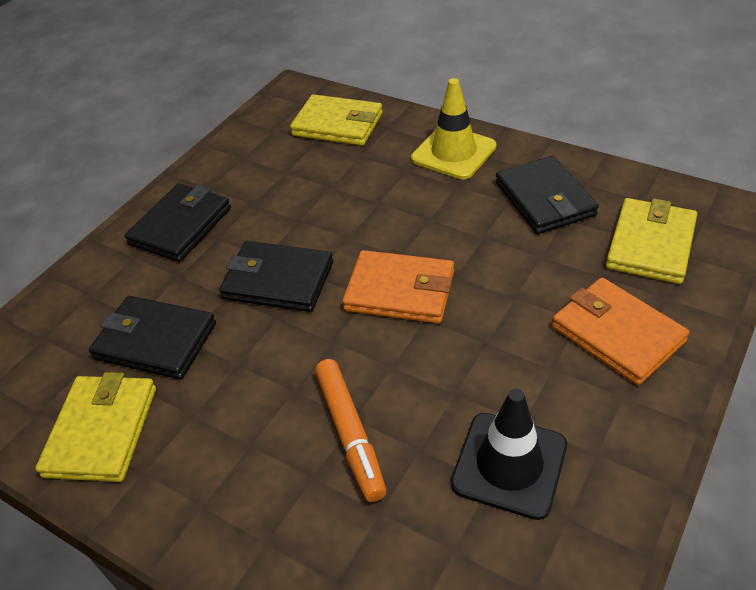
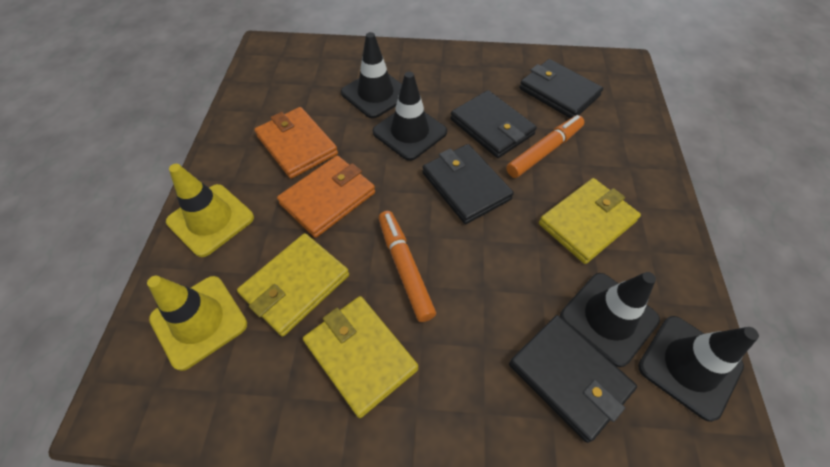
black traffic cone: [451,389,567,520] = 1 -> [341,32,402,119] [373,72,447,161] [560,272,660,367] [638,316,759,422] = 4
orange marker: [315,359,387,502] = 1 -> [378,211,436,322] [506,115,584,178] = 2
yellow traffic cone: [411,78,497,179] = 1 -> [147,276,247,371] [166,164,254,257] = 2

